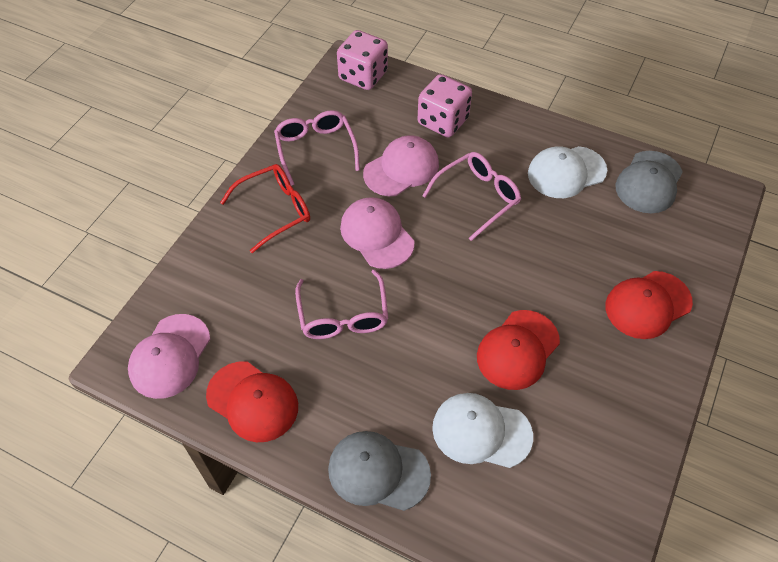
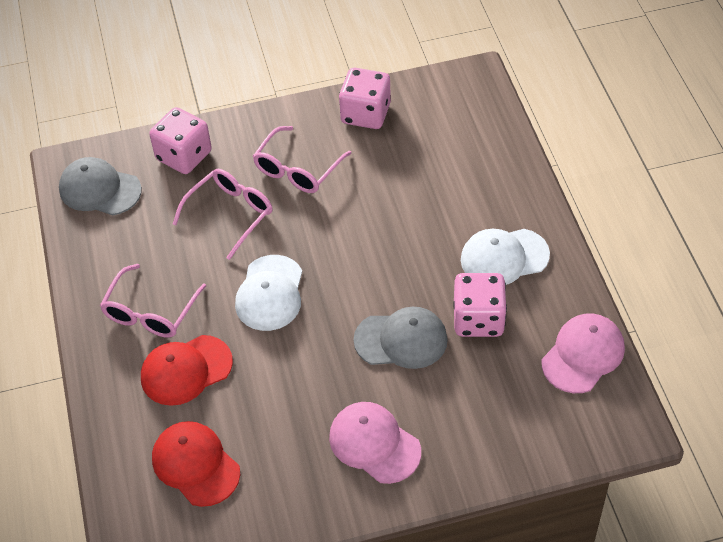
pink cap: [128,314,210,399] [340,197,414,269] [363,135,439,196] = 3 -> [329,402,421,484] [542,314,625,393] = 2
pink dice: [337,30,388,90] [418,74,472,138] = 2 -> [149,107,212,174] [339,68,391,129] [453,273,507,337] = 3
red cap: [206,361,298,442] [477,310,560,390] [605,271,693,339] = 3 -> [141,335,233,406] [152,421,240,507] = 2
red glasses: [220,164,310,253] = 1 -> none = 0

